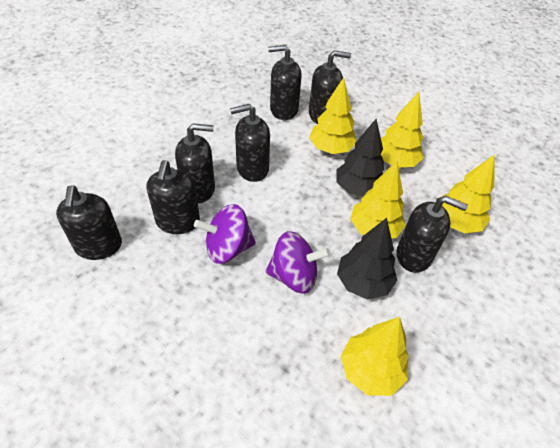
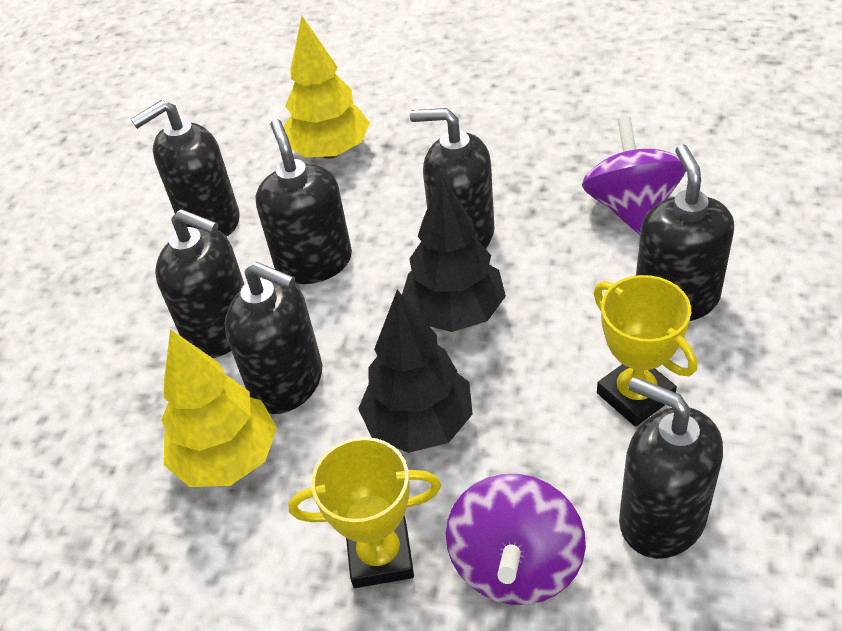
yellow tree: [309,77,357,154] [341,317,409,396] [350,161,406,239] [381,92,424,167] [442,154,495,233] = 5 -> [161,329,277,487] [284,16,370,159] = 2
yellow trophy: none = 0 -> [288,437,441,588] [593,275,697,427] = 2

